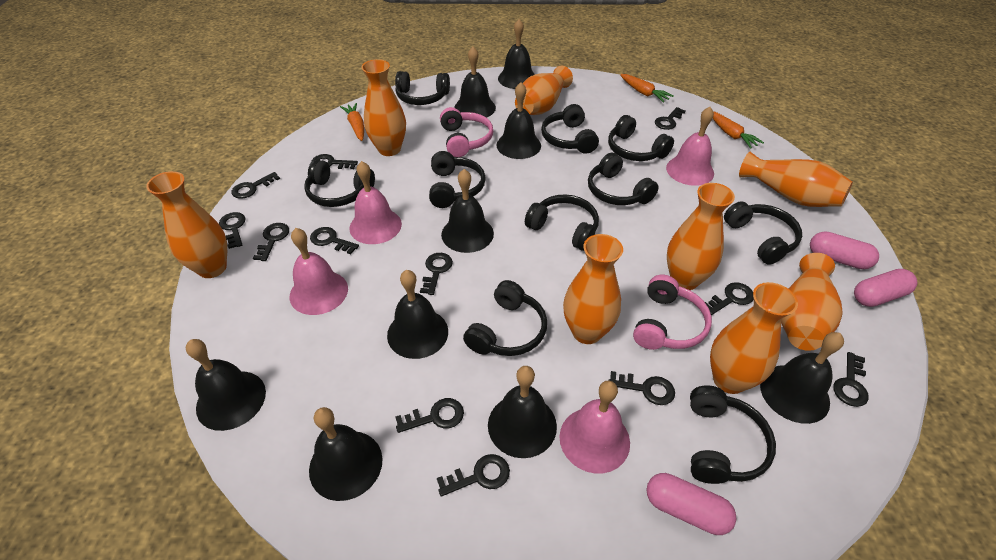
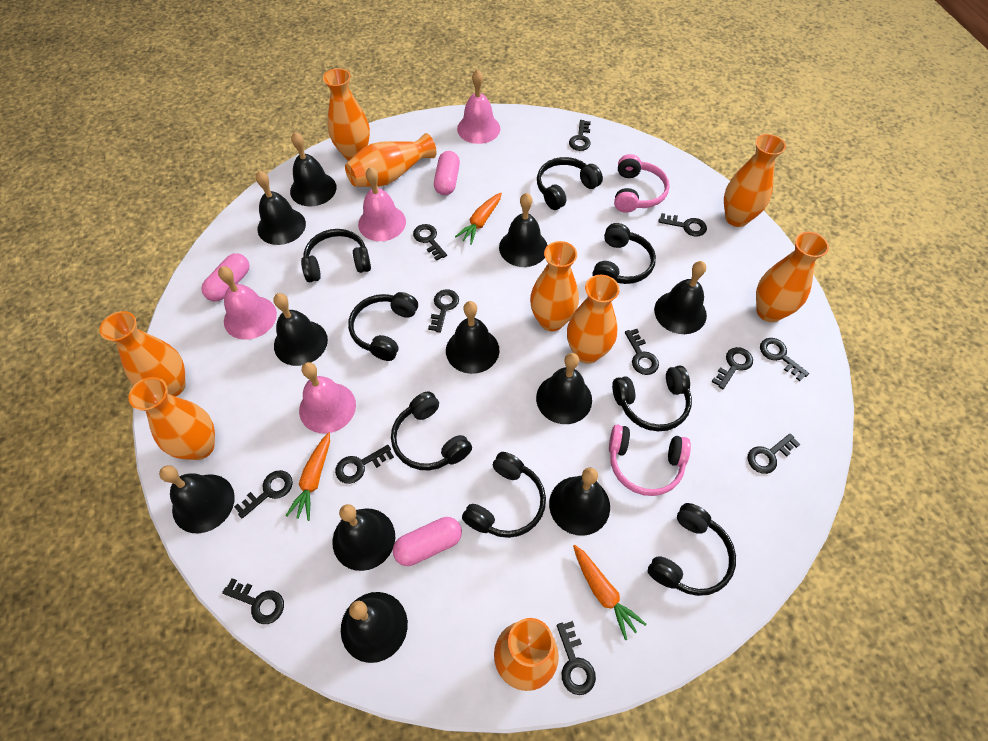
black bell: [186,339,266,431] [309,407,383,501] [387,270,448,359] [441,169,494,253] [454,47,496,118] [488,366,557,458] [497,82,541,159] [498,19,535,89] [760,332,844,424] = 9 -> [159,465,235,533] [256,171,306,245] [273,293,328,366] [290,132,337,206] [332,504,395,571] [341,592,408,663] [446,301,499,374] [499,193,547,267] [536,353,592,424] [549,468,610,536] [654,261,707,334] = 11
black headphones: [304,159,375,207] [395,71,450,105] [429,151,486,208] [463,280,547,356] [525,194,599,251] [541,104,599,154] [588,153,659,205] [608,115,674,161] [690,385,776,484] [724,202,802,265] = 10 -> [301,229,371,282] [348,292,418,361] [391,391,472,470] [462,452,546,538] [537,157,603,210] [592,223,656,284] [612,365,692,431] [648,503,736,596] = 8
orange vase: [146,171,227,278] [361,59,406,156] [515,66,573,115] [563,234,623,344] [667,183,735,290] [710,282,798,394] [739,152,853,207] [781,253,843,351] = 8 -> [99,311,186,397] [128,377,215,460] [323,68,370,161] [345,133,437,187] [494,618,559,691] [530,241,579,331] [567,275,619,364] [724,134,786,227] [756,232,829,322] = 9

